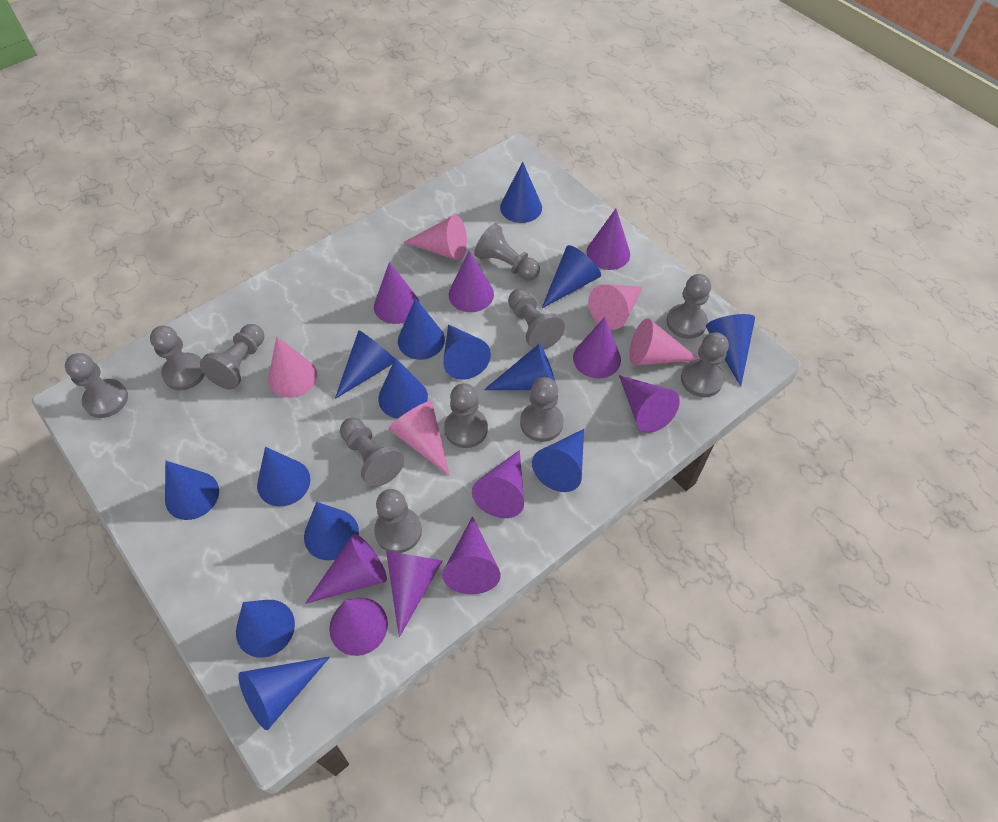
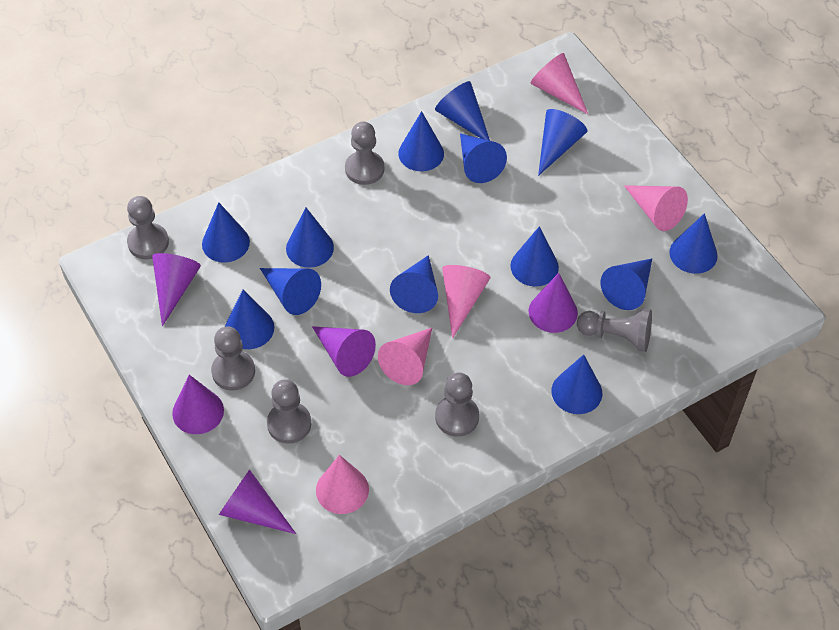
blue cone: [165,461,219,520] [236,600,295,658] [238,657,330,730] [257,447,310,507] [304,502,359,560] [335,330,395,399] [378,358,428,419] [398,298,445,360] [443,324,491,380] [484,343,555,390] [500,161,542,223] [532,429,584,492] [542,245,601,308] [706,314,755,387] = 14 -> [202,202,250,263] [225,289,274,349] [260,268,321,315] [286,208,334,268] [390,255,438,313] [398,111,444,171] [435,81,490,141] [460,133,507,183] [510,226,559,287] [538,109,587,176] [552,355,602,414] [600,259,652,310] [669,213,718,274] = 13
grey pawn: [65,353,128,418] [150,326,205,390] [200,324,264,390] [340,418,404,487] [374,489,422,553] [444,383,488,448] [474,223,540,281] [508,289,565,350] [520,377,564,442] [667,274,711,339] [681,333,729,397] = 11 -> [127,196,169,260] [211,327,255,391] [267,379,311,444] [345,122,384,185] [435,373,479,437] [577,308,652,352] = 6
purple cone: [305,534,387,604] [329,598,388,656] [374,262,419,324] [386,551,442,637] [442,517,501,594] [449,251,494,312] [472,450,524,518] [573,317,621,378] [586,209,630,270] [619,375,680,433] = 10 -> [152,253,201,326] [172,375,224,434] [219,469,296,534] [312,326,376,377] [529,273,578,333] = 5

